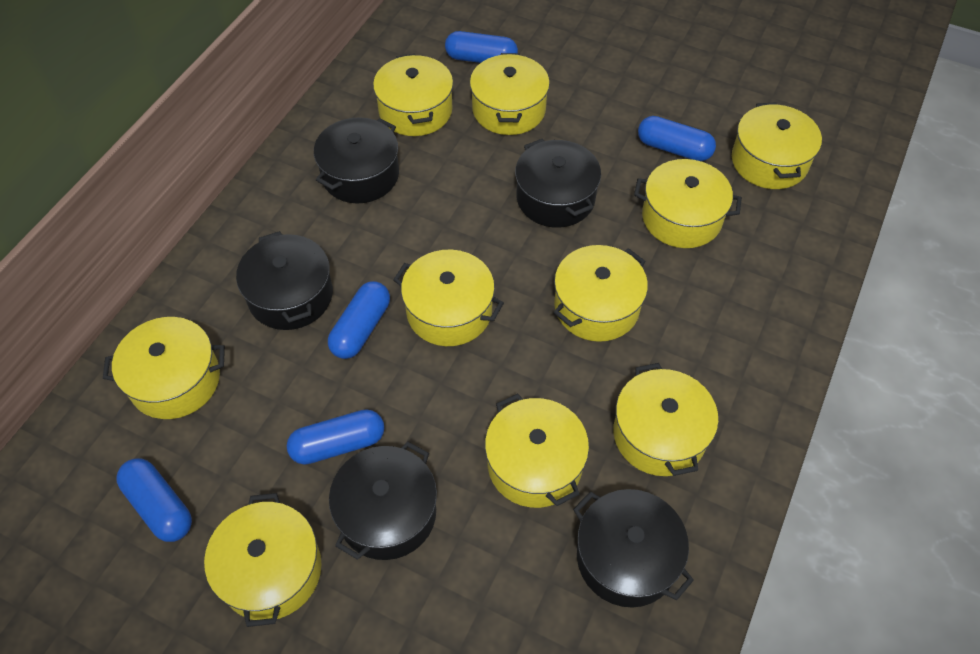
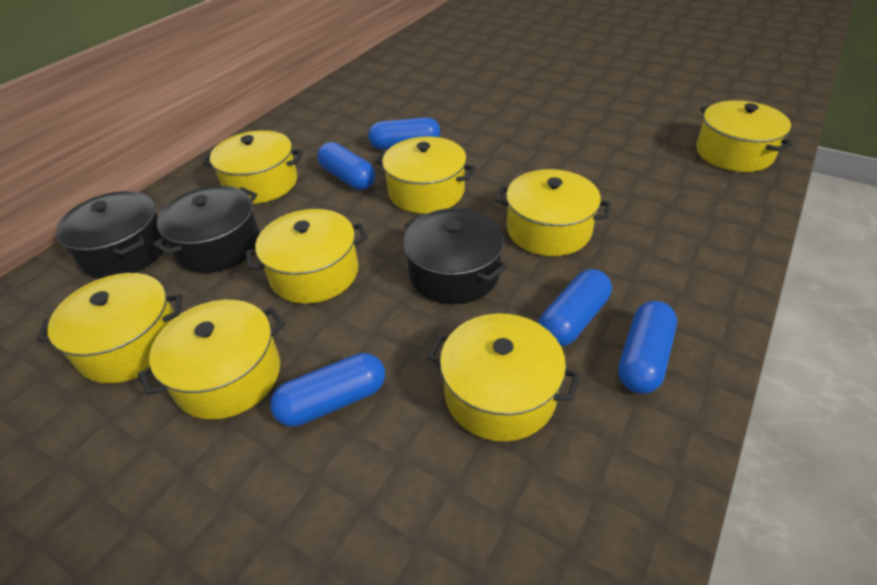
black pot: [236,231,333,330] [314,117,399,203] [329,441,437,560] [515,139,601,228] [573,489,694,608] = 5 -> [56,191,167,279] [153,186,260,273] [403,208,507,304] = 3
yellow pot: [103,317,225,419] [204,493,322,627] [373,54,453,136] [393,250,504,346] [470,53,550,135] [485,394,589,508] [554,245,648,342] [613,363,718,476] [634,159,742,248] [732,102,822,189] = 10 -> [37,273,182,383] [138,300,285,419] [202,130,303,204] [246,209,367,304] [375,137,476,214] [427,313,580,442] [495,169,611,256] [696,100,793,172] = 8

